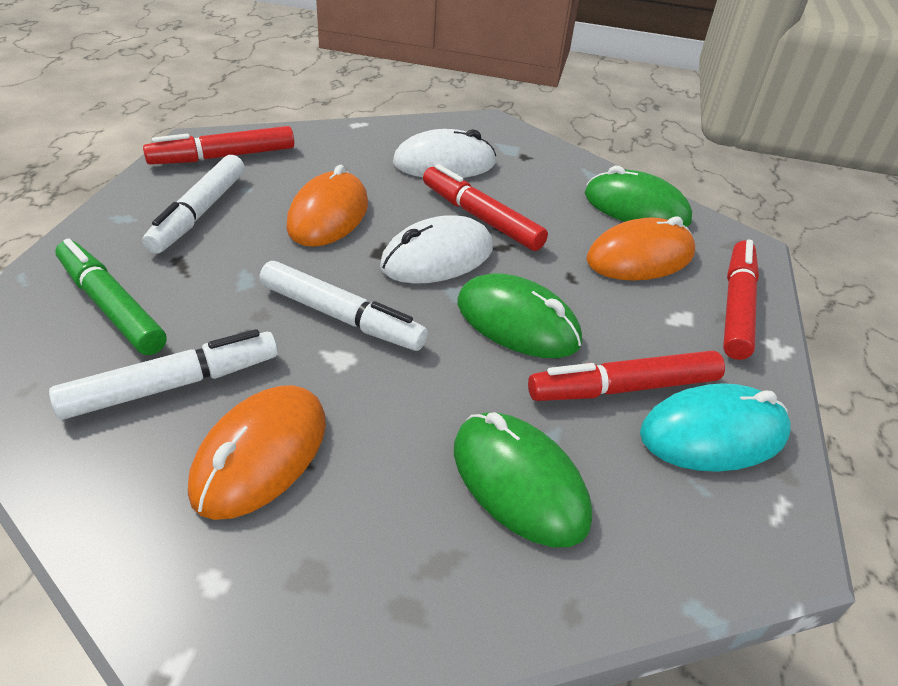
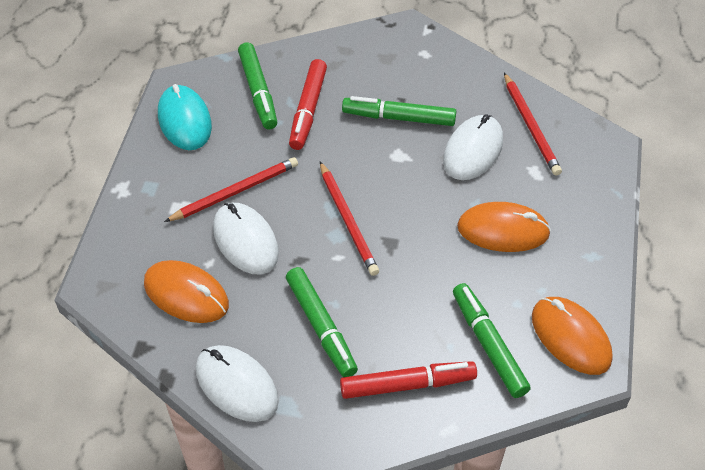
green marker: [55,238,167,355] = 1 -> [238,42,277,130] [286,267,358,377] [342,96,456,126] [453,283,531,398] = 4
green mouse: [454,412,592,547] [458,273,582,358] [585,166,692,227] = 3 -> none = 0
red marker: [143,126,294,165] [423,164,548,251] [528,350,725,401] [723,240,759,360] = 4 -> [289,59,327,150] [340,361,477,399] = 2
red pencil: none = 0 -> [164,157,298,222] [320,161,379,276] [504,73,562,175] = 3
white marker: [49,329,278,420] [142,155,245,254] [260,261,428,351] = 3 -> none = 0
white mouse: [380,215,493,284] [393,129,496,178] = 2 -> [196,345,279,422] [213,203,279,275] [443,114,503,180] = 3

